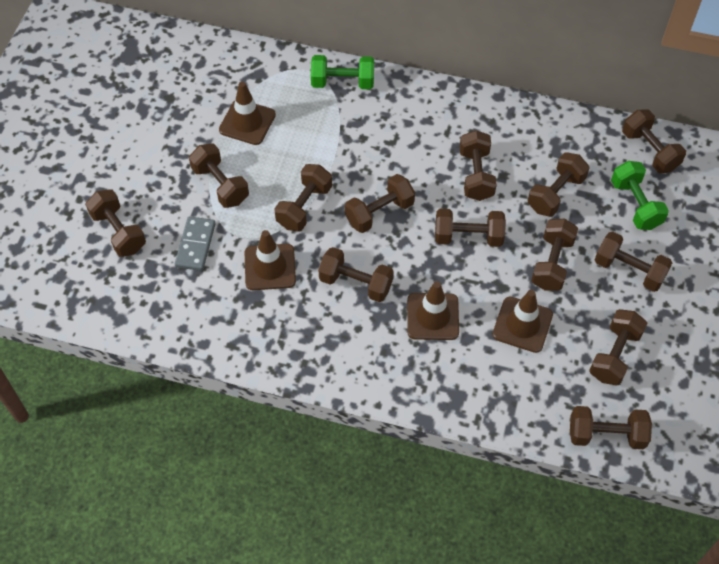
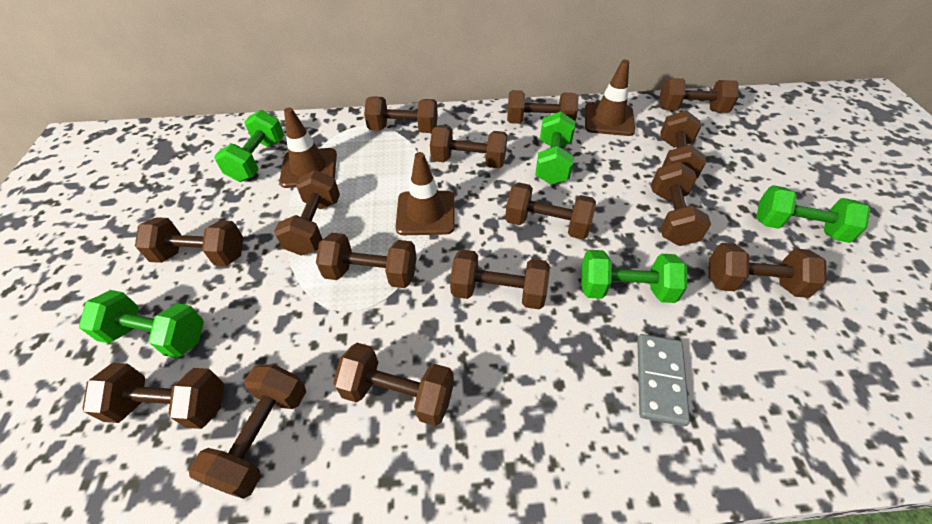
brown dumbbell: [85,189,146,257] [189,143,249,208] [274,164,332,231] [318,247,394,302] [345,174,415,233] [435,209,506,247] [460,130,497,201] [528,152,589,217] [531,218,578,291] [570,406,652,449] [589,309,648,386] [595,231,672,292] [622,109,686,173] = 13 -> [83,363,224,429] [135,217,243,266] [189,364,306,499] [274,170,340,256] [316,233,417,288] [333,343,454,426] [364,96,438,133] [430,125,507,168] [450,249,550,309] [505,182,596,239] [507,90,579,124] [651,162,711,246] [660,78,739,113] [660,110,706,178] [709,243,827,298] = 15
brown traffic cone: [219,82,276,145] [244,230,296,290] [407,281,459,340] [492,290,553,353] = 4 -> [279,107,337,188] [395,152,455,235] [585,60,635,136] = 3
green dumbbell: [311,55,374,89] [611,161,669,230] = 2 -> [79,290,204,358] [214,110,285,182] [535,111,575,184] [581,250,687,303] [756,185,870,243] = 5

